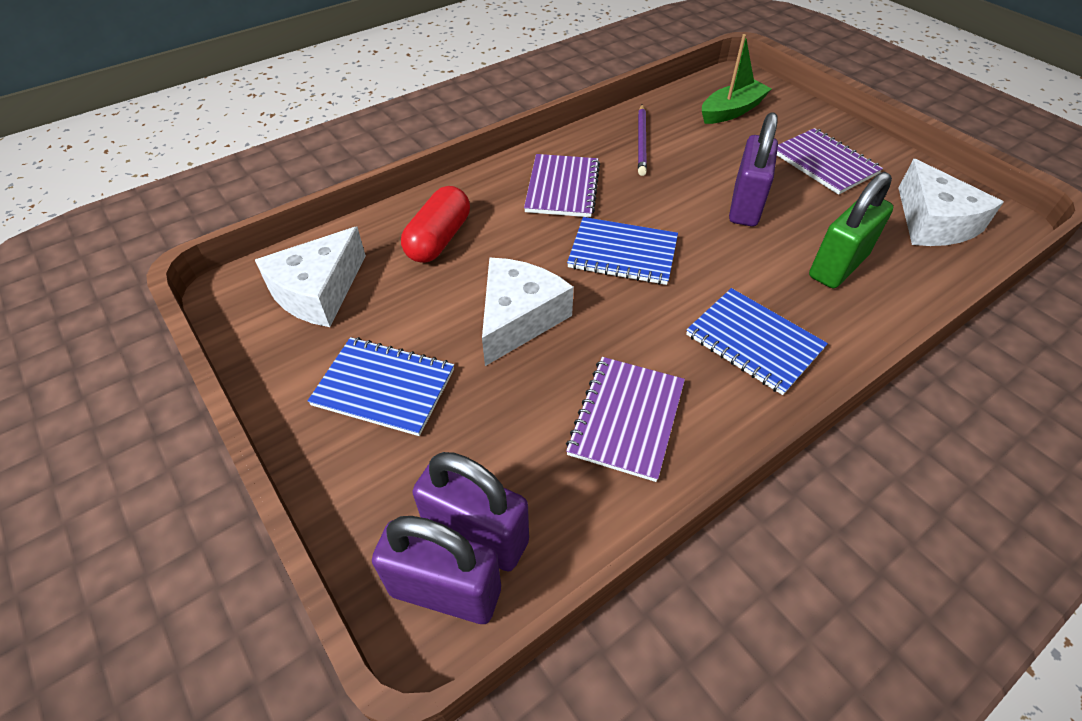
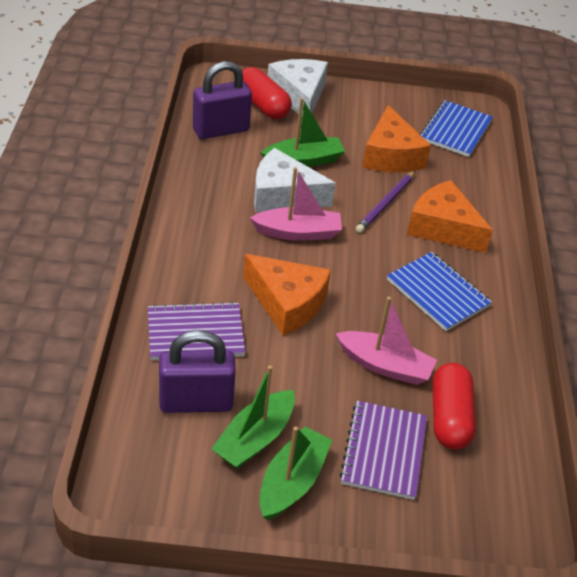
blue notebook: [308,337,454,436] [567,217,678,285] [686,288,828,395] = 3 -> [387,252,492,331] [420,100,493,157] = 2
green boat: [702,34,772,124] = 1 -> [211,365,295,469] [259,426,332,520] [261,98,345,167] = 3
green padlock: [809,172,893,288] = 1 -> none = 0
orange cheese: none = 0 -> [243,254,331,336] [362,105,431,172] [407,180,493,253] = 3
pink boat: none = 0 -> [250,167,342,241] [336,296,437,385] = 2
purple notebook: [524,154,600,217] [566,357,685,482] [777,128,883,195] = 3 -> [148,301,246,360] [339,401,427,500] = 2
purple padlock: [372,516,501,624] [412,452,529,572] [729,112,778,226] = 3 -> [159,330,236,413] [193,61,252,139] = 2
red capsule: [401,186,470,263] = 1 -> [242,67,292,119] [433,363,476,449] = 2
white cheese: [255,227,366,327] [482,258,574,366] [899,159,1004,246] = 3 -> [254,148,336,212] [268,59,328,115] = 2

